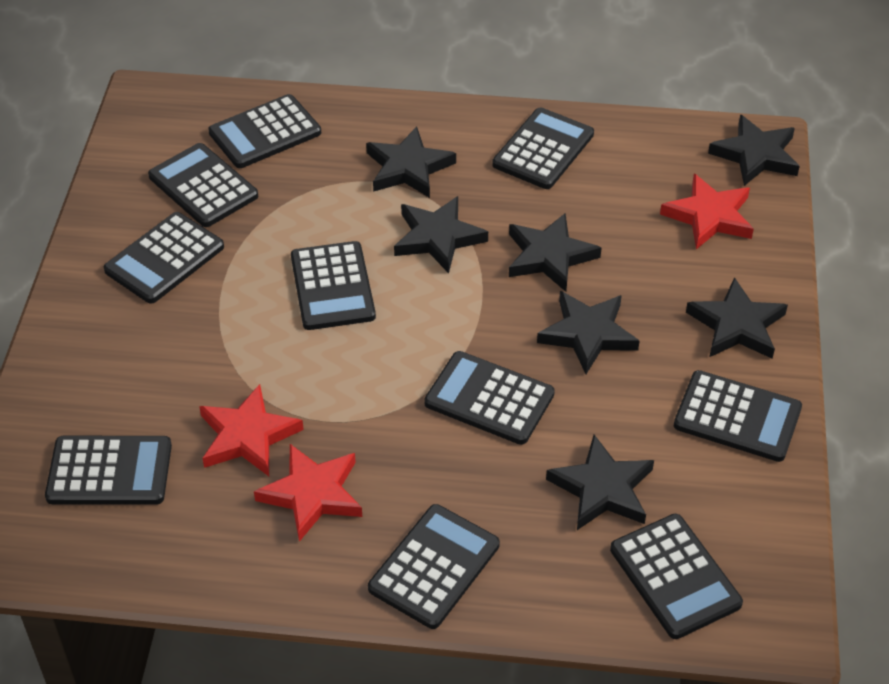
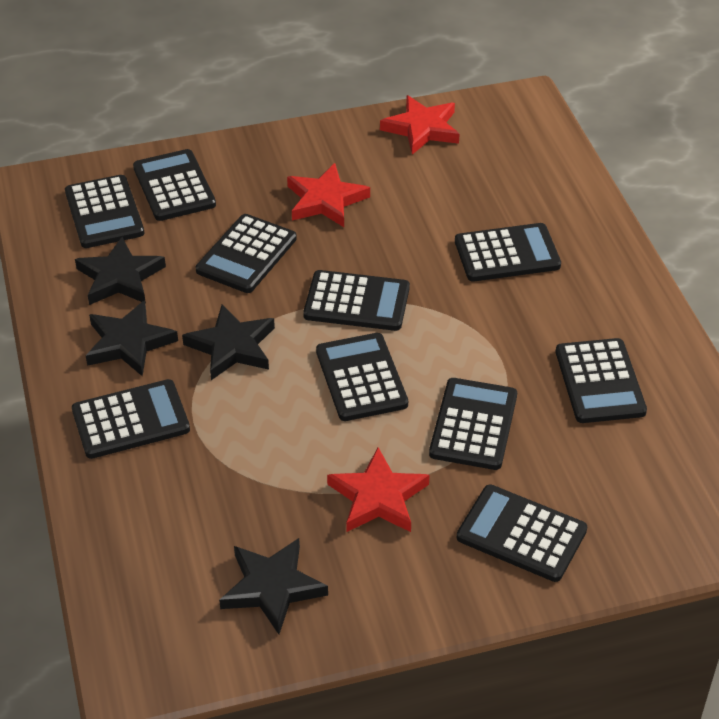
black star: [366,127,456,198] [394,196,488,273] [509,213,601,292] [537,291,639,374] [546,435,654,530] [686,277,788,359] [708,115,800,186] = 7 -> [75,237,166,305] [86,300,178,377] [182,304,275,380] [219,538,328,634] = 4

